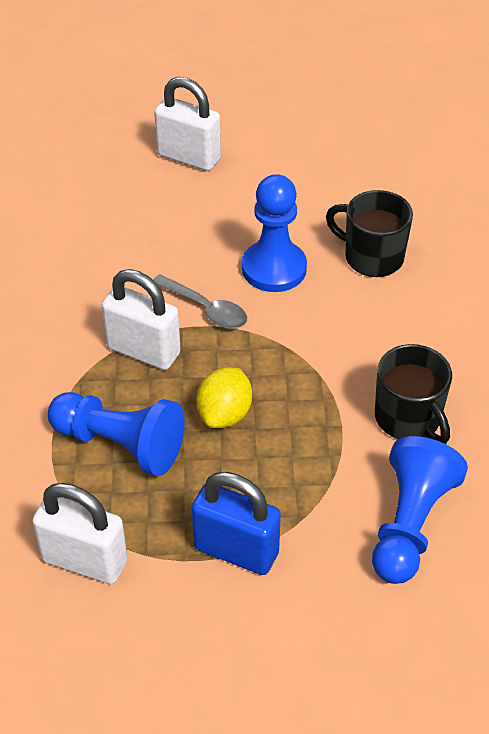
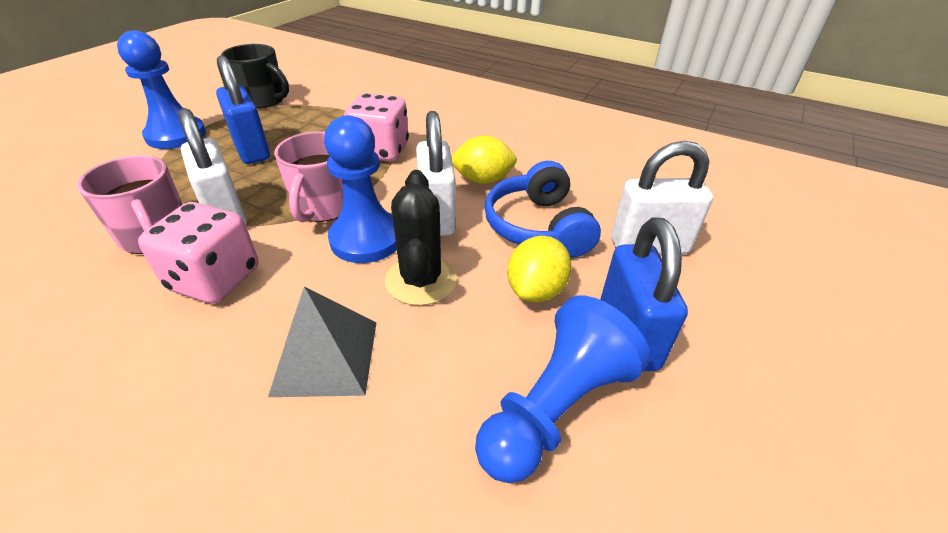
black cactus: none = 0 -> [385,170,457,306] = 1
black mug: [326,190,413,277] [375,344,452,444] = 2 -> [221,44,289,109] = 1
blue headphones: none = 0 -> [485,161,601,257] = 1
blue padlock: [191,472,281,575] = 1 -> [216,55,270,164] [600,217,688,371] = 2
grey pyramid: none = 0 -> [268,286,377,397] = 1
grey spoon: [153,274,247,329] = 1 -> none = 0
pink dice: none = 0 -> [138,202,258,304] [344,94,409,162] = 2
pink mug: none = 0 -> [77,155,183,254] [274,131,343,222] = 2
yellow lemon: [196,367,252,428] = 1 -> [451,136,517,184] [507,236,572,302] = 2

